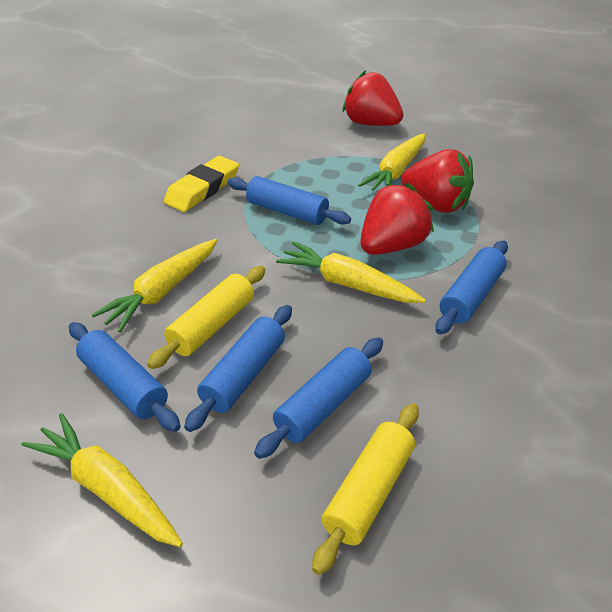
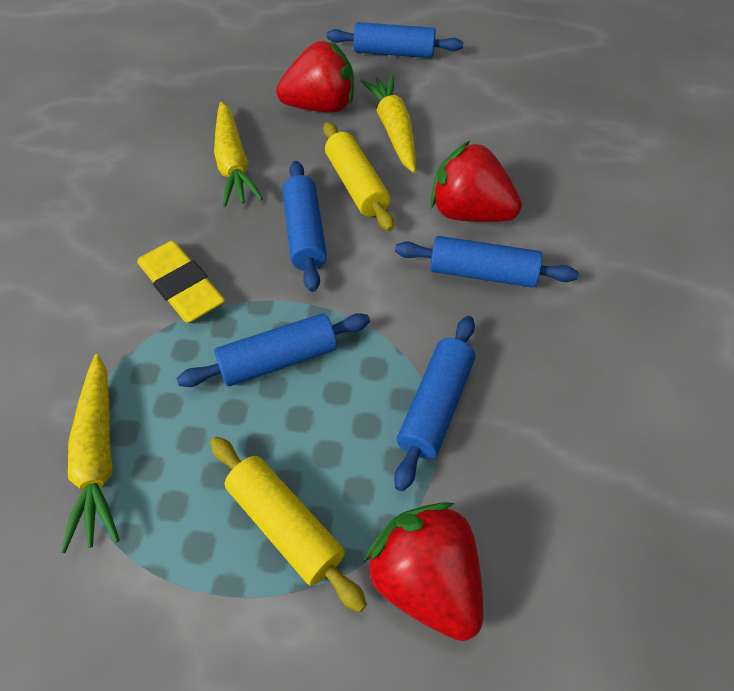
yellow carrot: [22,413,183,547] [92,239,217,333] [276,241,426,303] [358,133,425,191] = 4 -> [61,354,120,553] [214,102,263,207] [360,75,416,173] = 3

